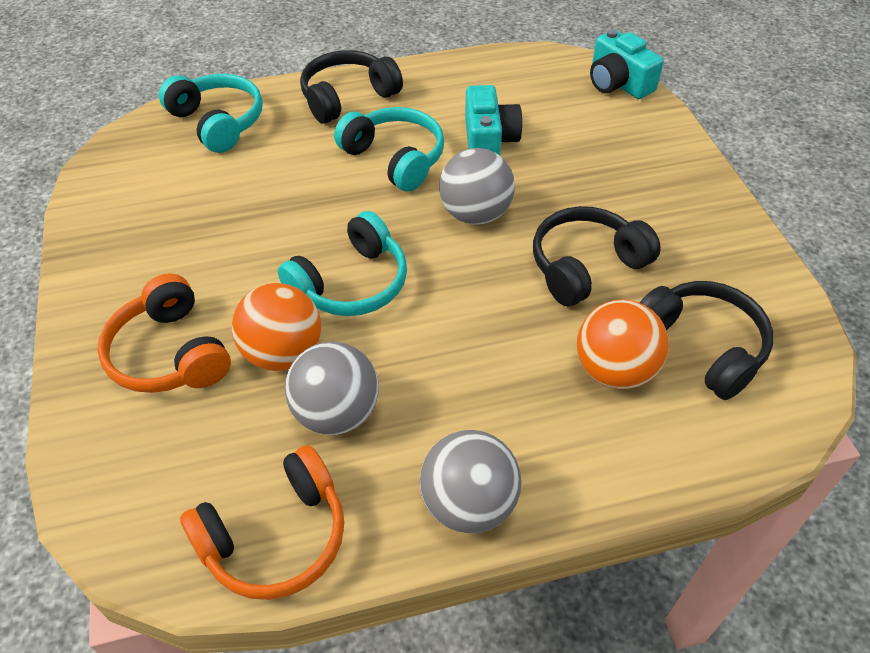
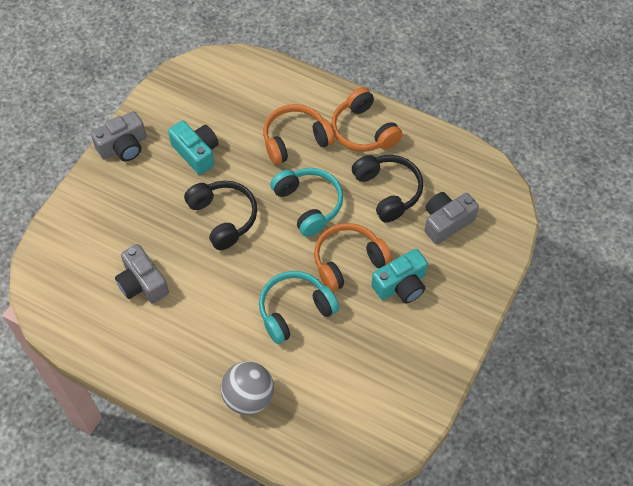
black headphones: [300,50,403,124] [533,206,661,307] [640,281,774,400] = 3 -> [184,181,257,250] [352,155,423,223] = 2
grey ball: [285,342,379,435] [420,430,522,534] [439,148,515,225] = 3 -> [221,361,274,415] = 1
grey camera: none = 0 -> [91,111,146,161] [115,244,169,304] [424,192,479,244] = 3
orange ball: [232,283,321,371] [577,299,669,389] = 2 -> none = 0
orange headphones: [97,273,231,393] [180,445,344,600] = 2 -> [263,104,335,165] [314,223,392,292] [331,87,402,152] = 3
turquoise headphones: [159,74,263,153] [278,211,407,316] [334,107,444,192] = 3 -> [259,271,339,344] [270,168,343,237] = 2

